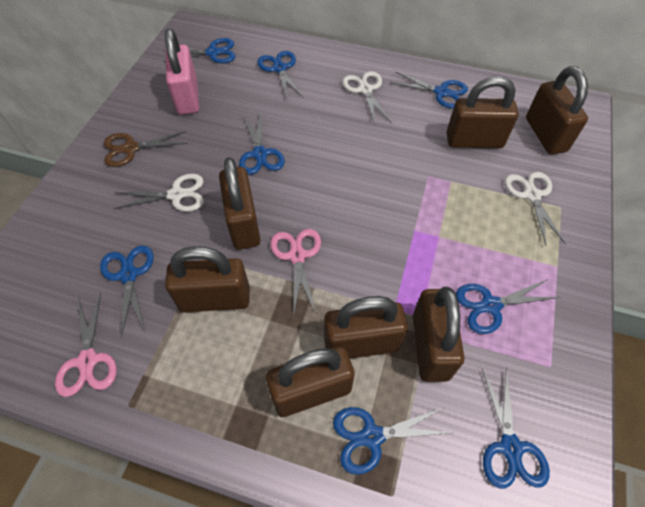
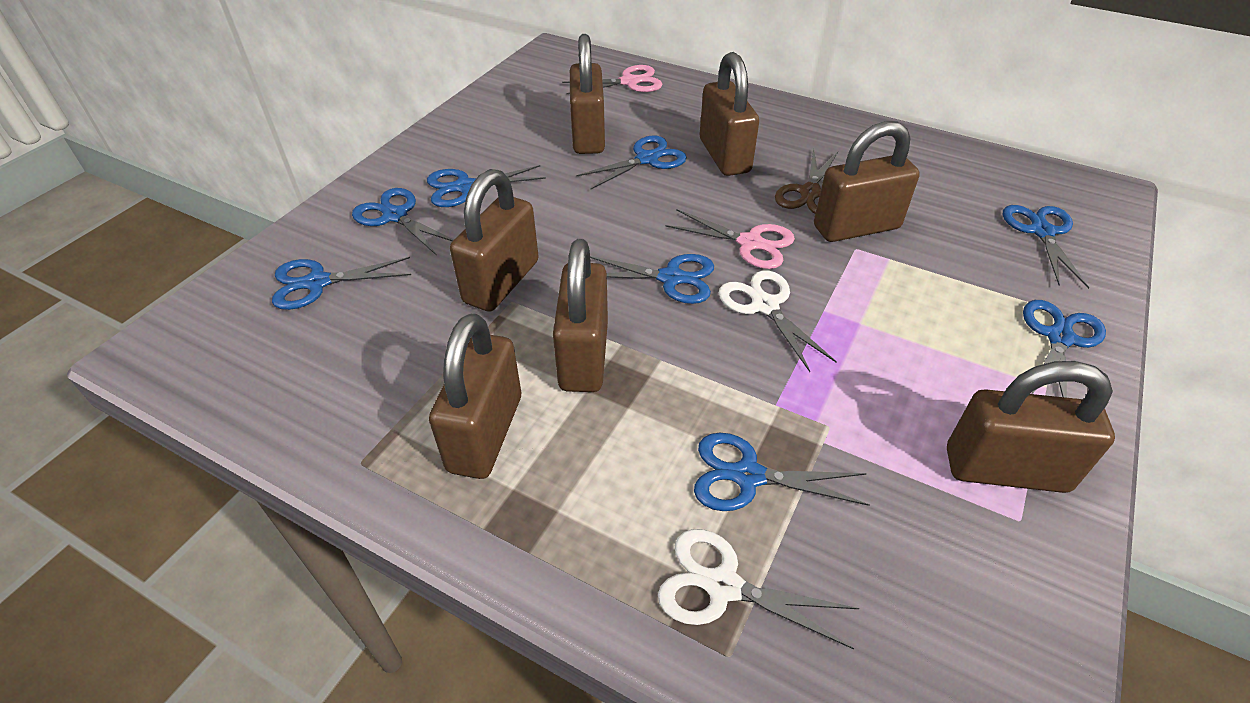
pink padlock: [165,29,199,115] = 1 -> none = 0
white scissors: [114,174,204,212] [342,71,392,124] [505,172,566,245] = 3 -> [658,529,859,649] [719,270,837,372] = 2

